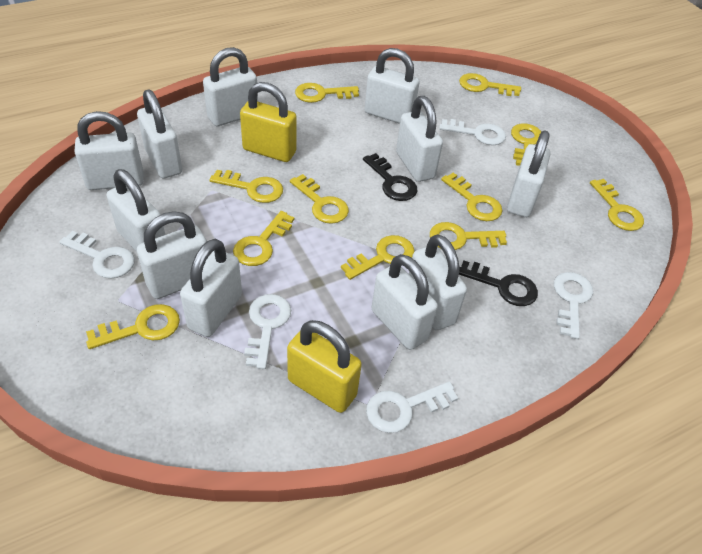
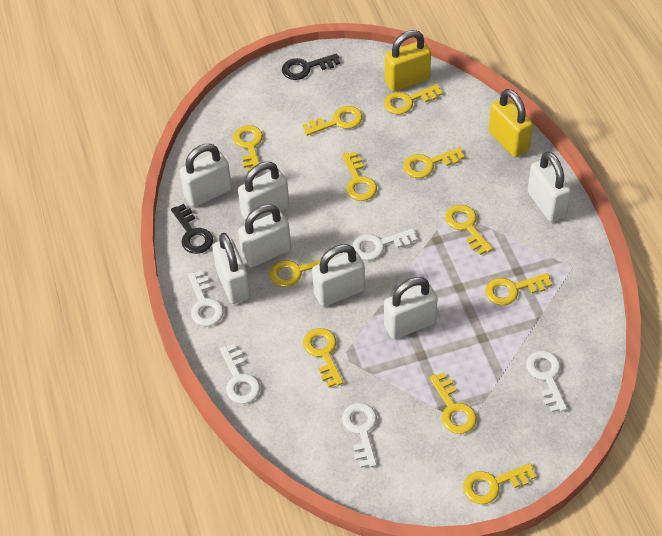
white padlock: [74,111,144,190] [107,169,165,252] [137,90,182,179] [137,211,207,299] [180,239,242,337] [203,47,258,127] [365,48,419,124] [372,254,438,350] [396,96,443,182] [409,234,467,330] [507,130,550,217] = 11 -> [179,144,232,207] [212,233,250,304] [238,162,289,221] [238,204,291,267] [312,244,365,307] [384,277,438,339] [528,152,571,222] = 7

